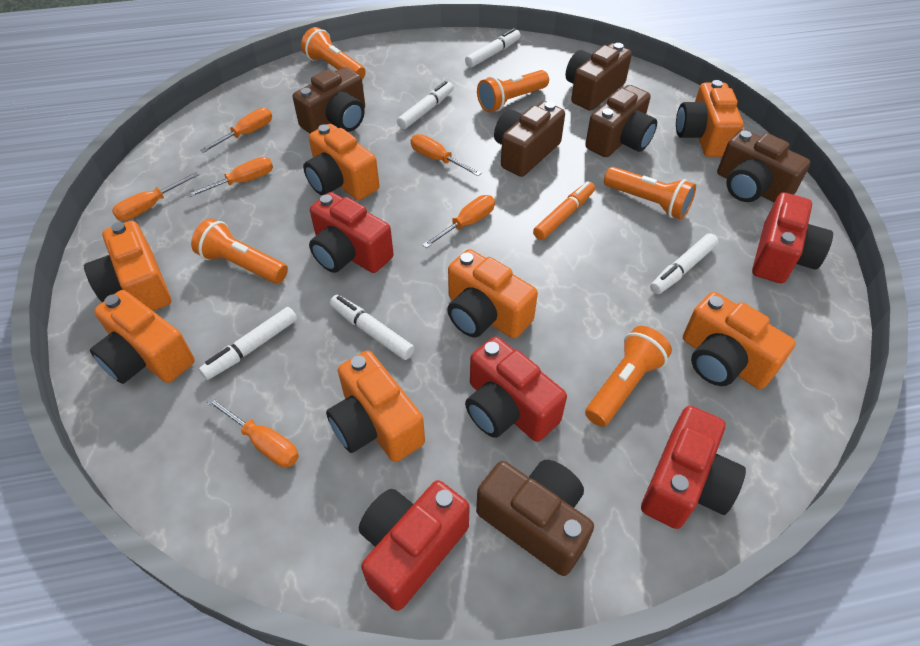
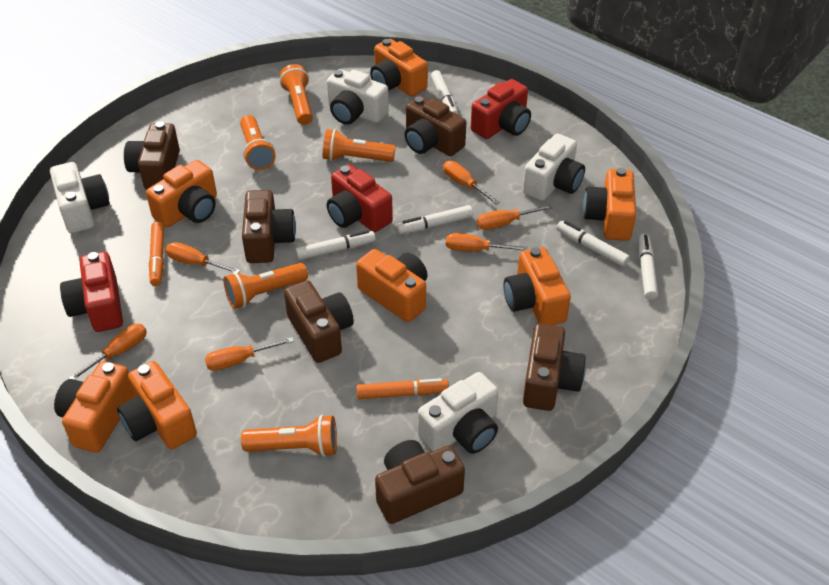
orange marker: [533,181,595,240] = 1 -> [149,221,164,286] [356,378,449,399] = 2
red camera: [309,192,394,273] [359,480,470,611] [465,336,567,442] [641,406,746,529] [752,192,833,283] = 5 -> [60,252,123,332] [327,164,393,232] [471,79,531,139] = 3
white camera: none = 0 -> [50,162,110,233] [327,69,389,125] [418,372,498,454] [522,134,585,201] = 4

